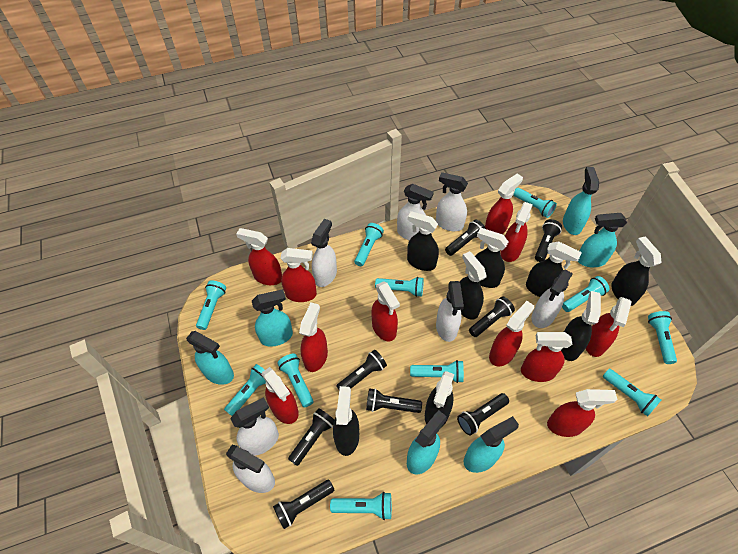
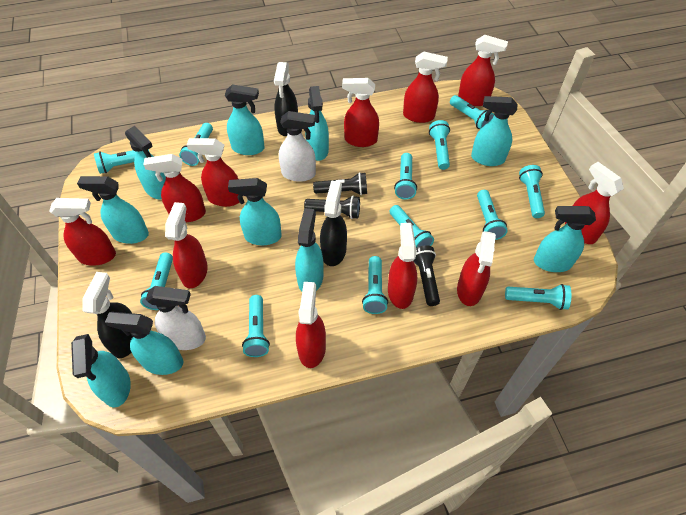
black flashlight: [273,480,334,529] [288,408,334,466] [336,350,387,390] [366,388,422,413] [445,219,486,256] [457,393,509,435] [469,296,515,337] [535,219,562,262] = 8 -> [304,196,360,219] [313,172,367,195] [414,245,440,306] = 3
black spray bottle: [333,386,359,456] [407,211,439,271] [425,371,454,427] [459,251,487,320] [475,228,508,288] [526,241,582,297] [561,291,601,361] [611,236,661,306] = 8 -> [83,272,133,358] [274,62,298,136] [320,180,347,266] = 3
turquoise flashlight: [196,280,226,330] [224,364,266,416] [277,353,313,408] [330,492,392,520] [354,223,384,266] [375,277,424,297] [410,360,464,383] [513,188,557,218] [562,276,609,312] [603,369,661,417] [648,311,677,364] = 11 -> [94,149,150,174] [140,252,173,310] [179,123,213,166] [242,295,270,357] [362,256,388,314] [390,205,434,248] [394,153,417,200] [429,120,450,170] [450,95,494,129] [477,190,508,240] [505,284,571,310] [519,165,545,218] = 12
turquoise spray bottle: [186,331,234,385] [252,289,293,347] [407,410,447,475] [464,416,519,473] [563,167,599,235] [578,213,627,267] = 6 -> [71,334,131,408] [77,176,149,244] [105,312,183,375] [125,126,166,200] [225,84,264,155] [228,178,282,245] [295,208,324,291] [305,86,329,161] [471,96,518,166] [534,206,596,272] = 10
white spray bottle: [226,445,275,493] [230,397,279,456] [311,219,337,287] [397,184,434,240] [436,172,468,231] [436,281,464,342] [531,270,573,328] = 7 -> [146,286,206,350] [279,111,316,182] = 2

